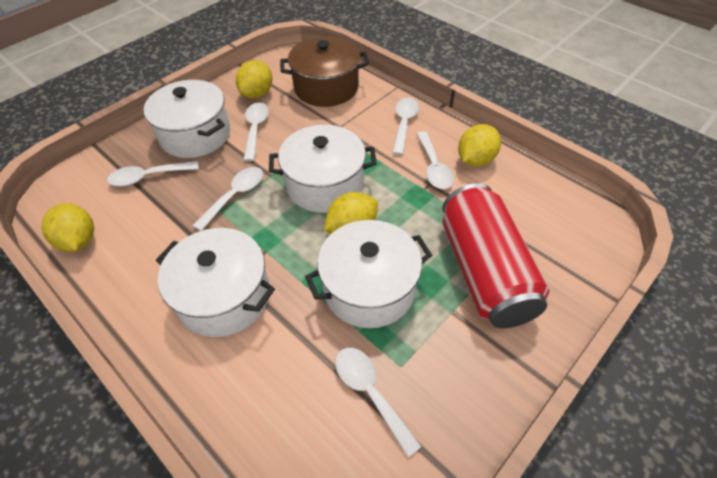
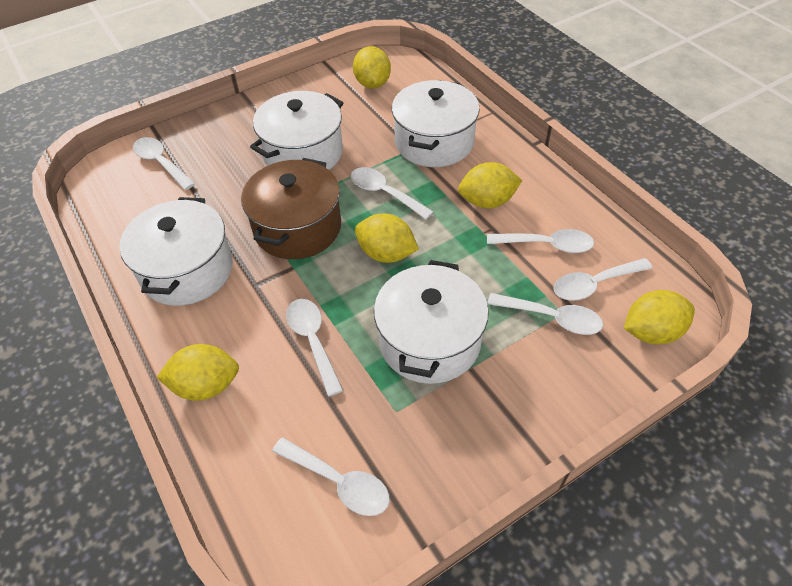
red can: [442,183,549,328] = 1 -> none = 0
white spoon: [107,161,199,187] [193,167,263,231] [243,103,269,161] [335,348,422,457] [392,98,419,155] [417,131,454,189] = 6 -> [133,137,195,190] [272,437,390,516] [286,299,343,396] [351,167,433,220] [487,229,594,253] [487,293,603,335] [553,258,653,301] = 7
yellow lemon: [42,203,94,252] [236,60,272,98] [323,192,378,234] [458,124,501,167] = 4 -> [156,344,239,401] [353,46,391,89] [355,213,419,263] [458,162,522,208] [624,290,695,344] = 5

